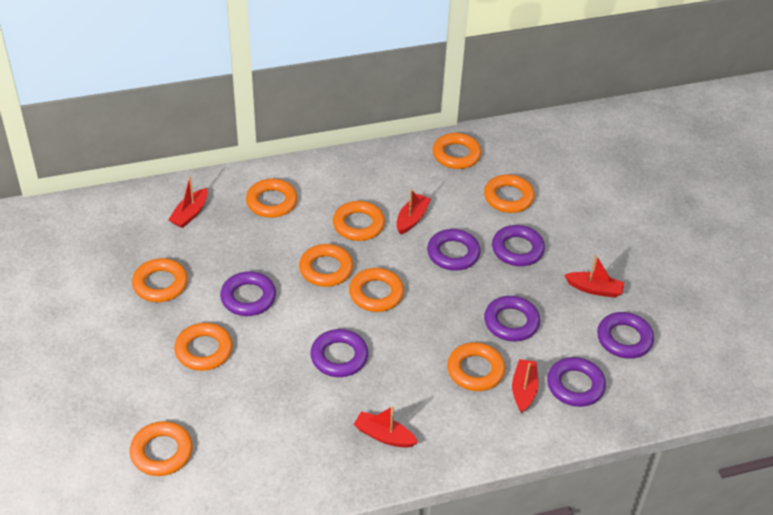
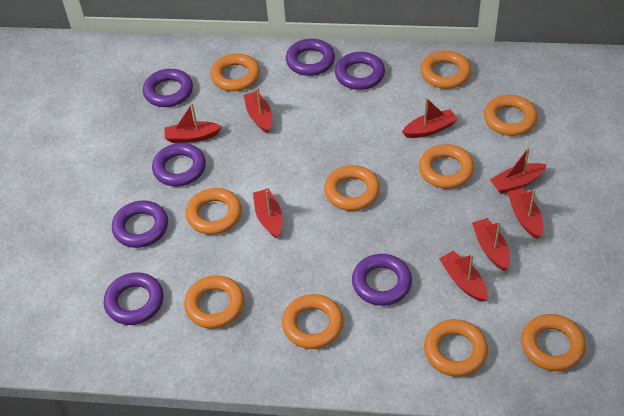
red boat: [168,176,208,228] [353,406,418,448] [396,189,431,235] [512,359,538,413] [564,254,624,298] = 5 -> [165,103,222,143] [243,87,272,134] [253,189,282,239] [402,98,458,138] [439,251,488,302] [472,218,510,271] [490,147,547,194] [507,188,543,239] = 8

